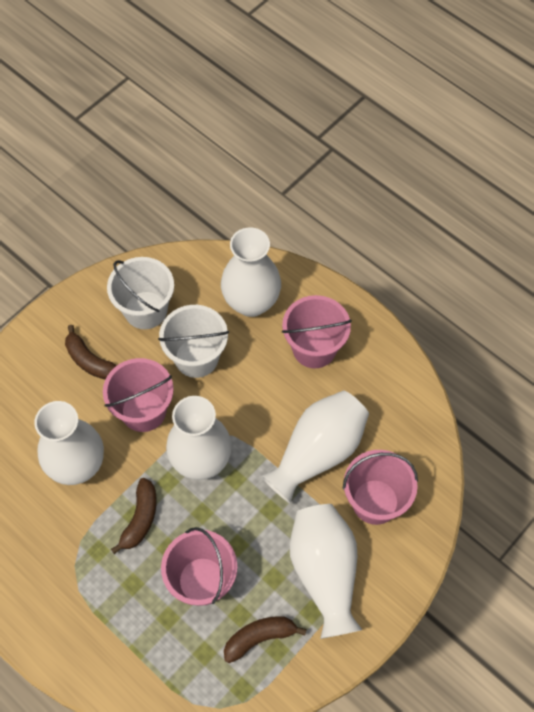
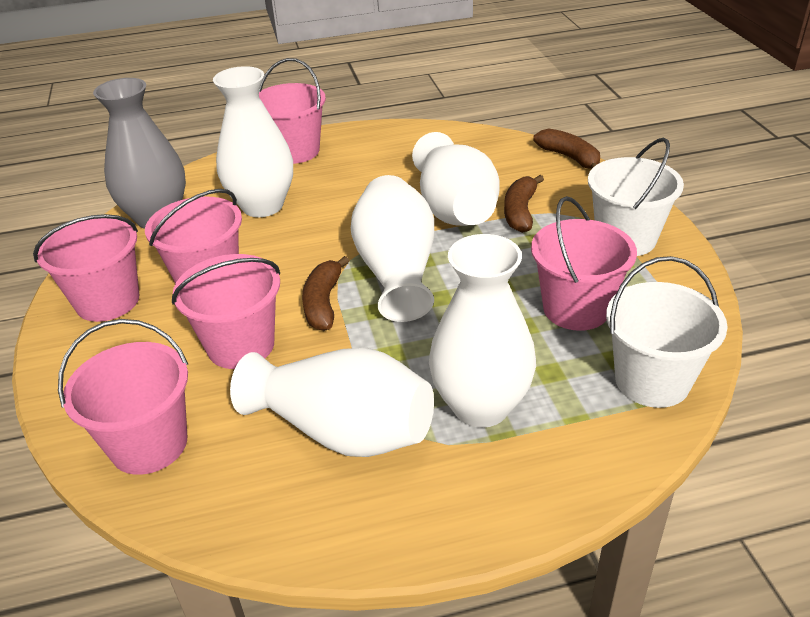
grey vase: none = 0 -> [93,78,186,229] = 1
pink bucket: [103,358,174,432] [161,527,237,606] [282,295,352,368] [343,450,418,525] = 4 -> [33,214,139,322] [58,319,188,475] [145,189,242,284] [172,254,280,369] [259,58,326,164] [531,196,637,331] = 6

